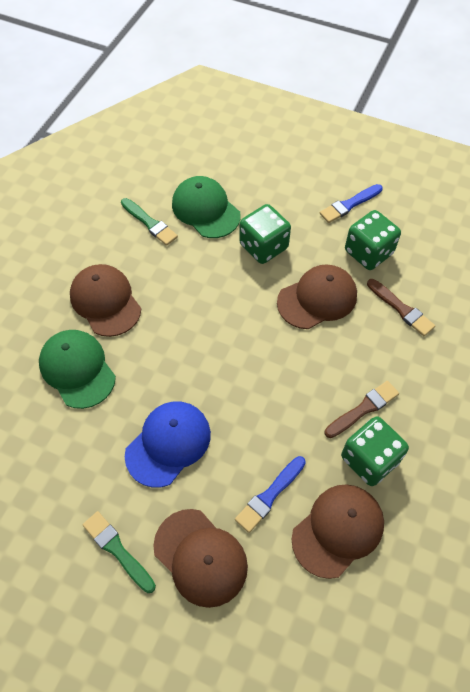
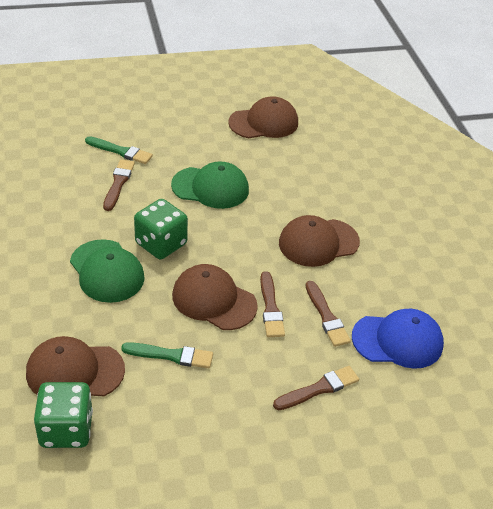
blue brush: [235,456,306,533] [320,184,383,223] = 2 -> none = 0
brown brush: [325,381,399,438] [367,279,435,336] = 2 -> [103,159,135,211] [260,271,285,337] [273,366,359,410] [306,281,351,347] = 4
green dice: [239,204,291,264] [341,416,409,486] [345,210,401,270] = 3 -> [34,382,93,448] [134,199,188,259] = 2

